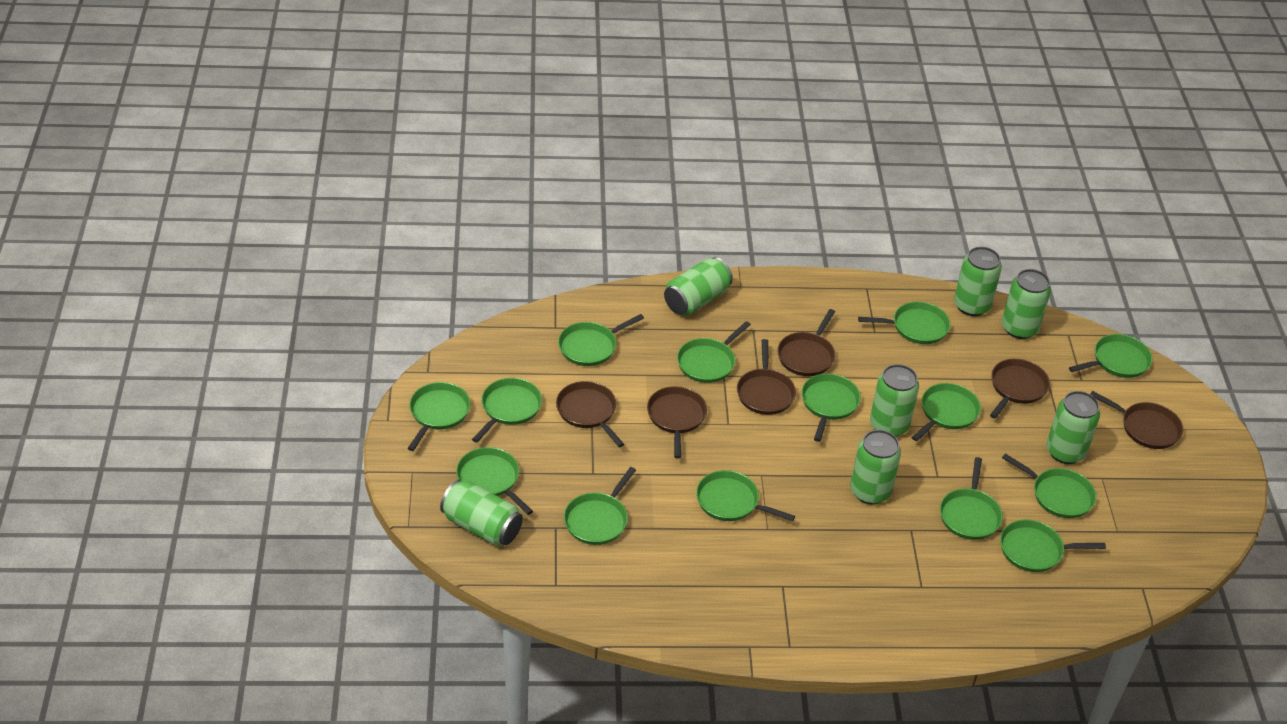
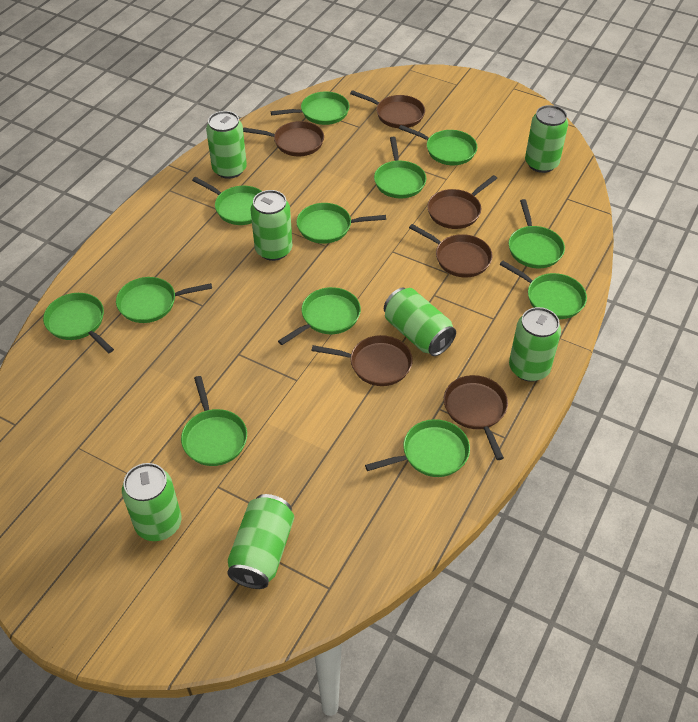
green pan: [407,382,471,451] [456,447,533,515] [472,378,542,443] [558,314,644,366] [564,467,636,545] [677,321,751,383] [696,470,795,521] [801,374,861,442] [858,302,951,344] [912,383,981,441] [940,457,1003,540] [1000,519,1106,572] [1002,454,1096,518] [1069,334,1152,378] = 14 -> [43,293,114,353] [116,277,212,323] [181,376,247,466] [192,177,262,225] [271,92,349,125] [278,287,361,345] [296,203,386,244] [365,419,470,477] [374,137,426,198] [399,125,477,165] [500,261,587,319] [509,199,565,268] = 12

